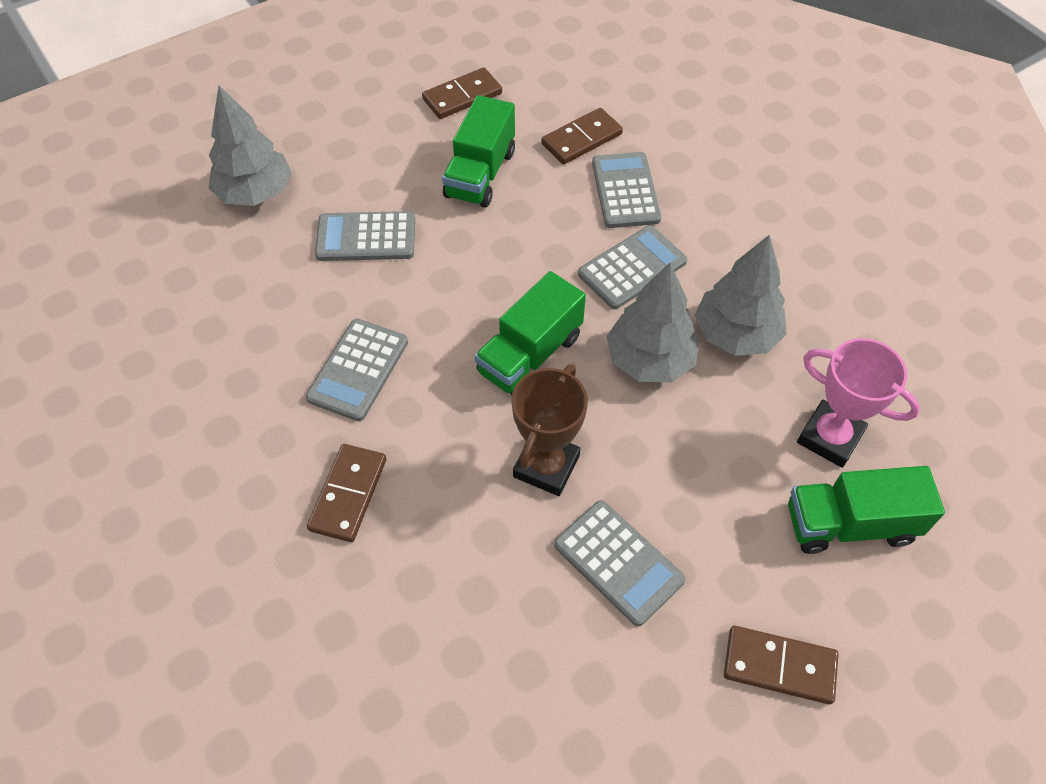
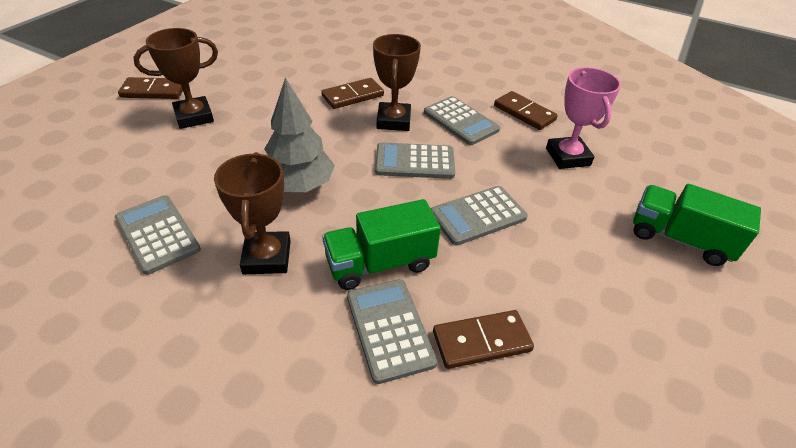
brown trophy: [511,364,588,496] = 1 -> [133,28,218,129] [214,152,291,274] [373,34,421,131] = 3
green truck: [442,95,515,207] [475,271,586,395] [788,466,945,554] = 3 -> [322,199,441,290] [633,184,761,266] = 2
grey tree: [208,85,292,206] [606,263,699,382] [695,235,787,356] = 3 -> [264,77,335,192] = 1

